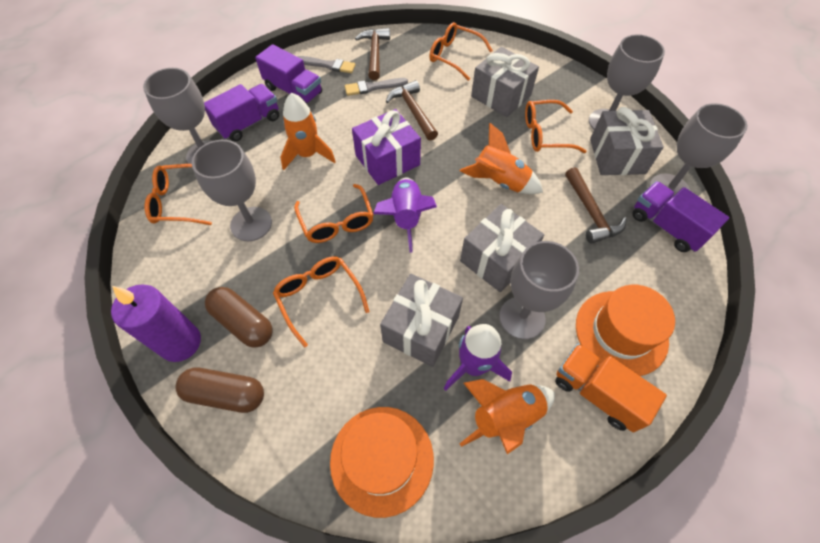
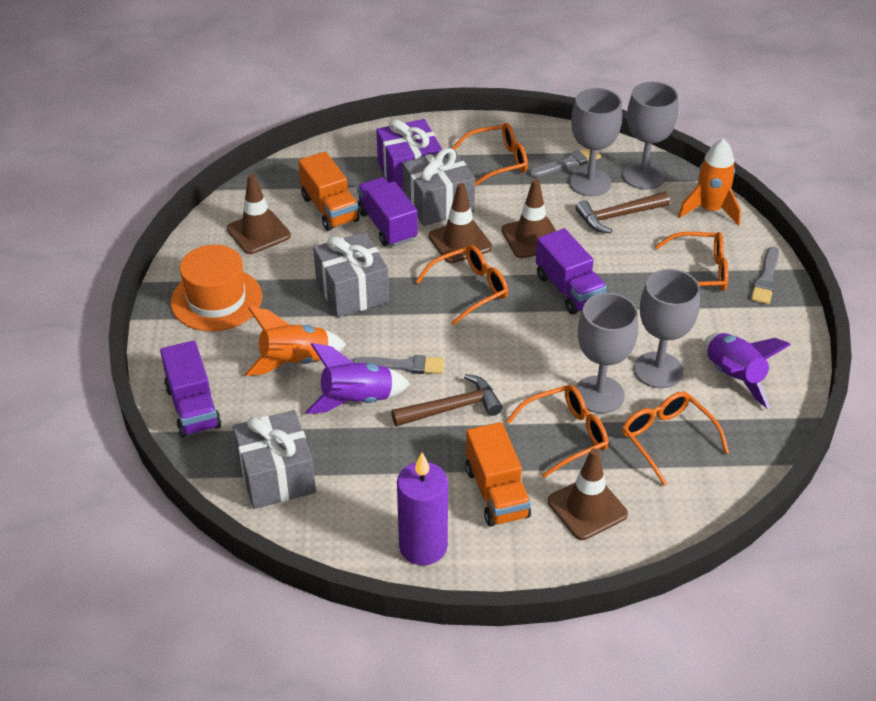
brown capsule: [175,367,264,413] [205,287,273,348] = 2 -> none = 0
brown hammer: [355,28,390,80] [386,80,438,141] [565,167,627,244] = 3 -> [391,374,503,427] [575,192,670,233] = 2
brown traffic cone: none = 0 -> [227,174,291,254] [428,183,492,263] [501,179,556,258] [548,448,628,540] = 4
grey brush: [297,56,356,73] [345,78,408,96] = 2 -> [353,355,444,374] [529,149,601,177] [751,246,779,304] = 3
grey gift: [380,273,463,367] [460,204,544,292] [471,47,539,117] [590,107,664,175] = 4 -> [233,410,316,509] [313,232,389,318] [402,148,475,226] = 3
grey goblet: [143,68,213,164] [192,140,272,241] [499,241,579,339] [589,34,665,129] [649,103,747,196] = 5 -> [569,88,622,196] [576,293,638,414] [623,82,678,190] [634,269,700,388] = 4
orange hat: [330,407,434,518] [576,285,675,376] = 2 -> [171,245,262,331] = 1
orange rocket: [281,93,336,170] [459,123,543,194] [459,379,555,454] = 3 -> [245,307,346,376] [678,138,741,226] = 2
orange truck: [555,344,667,432] = 1 -> [298,152,360,231] [465,422,531,527] = 2

